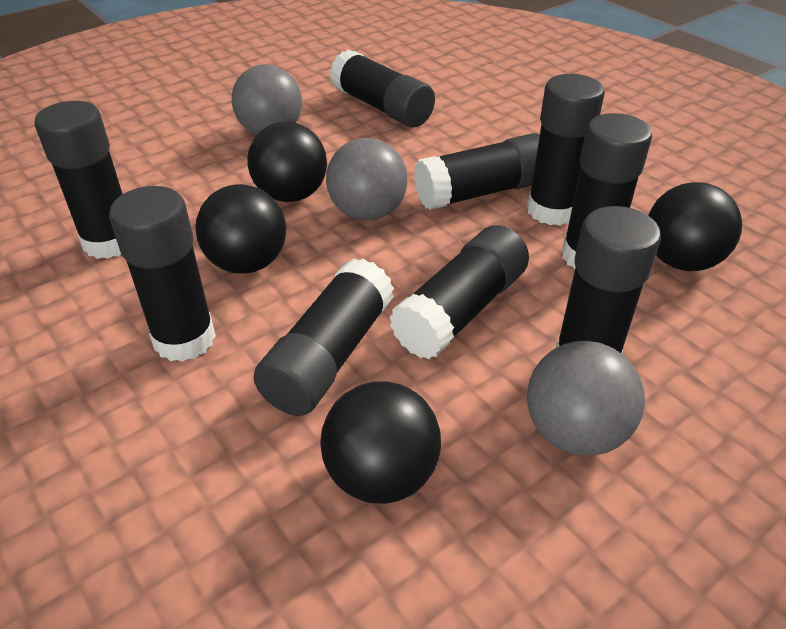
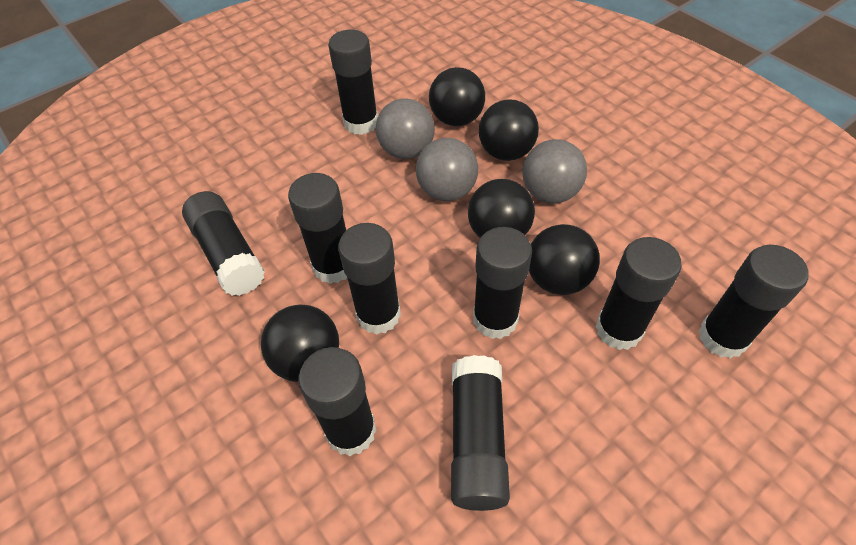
black ball: [195,184,286,274] [247,122,327,202] [320,381,441,504] [648,182,742,271] = 4 -> [261,304,339,382] [429,67,485,126] [468,179,535,238] [479,99,539,161] [529,224,600,295] = 5

